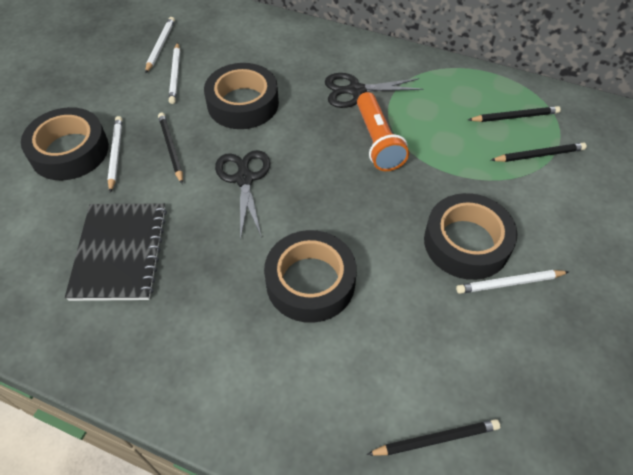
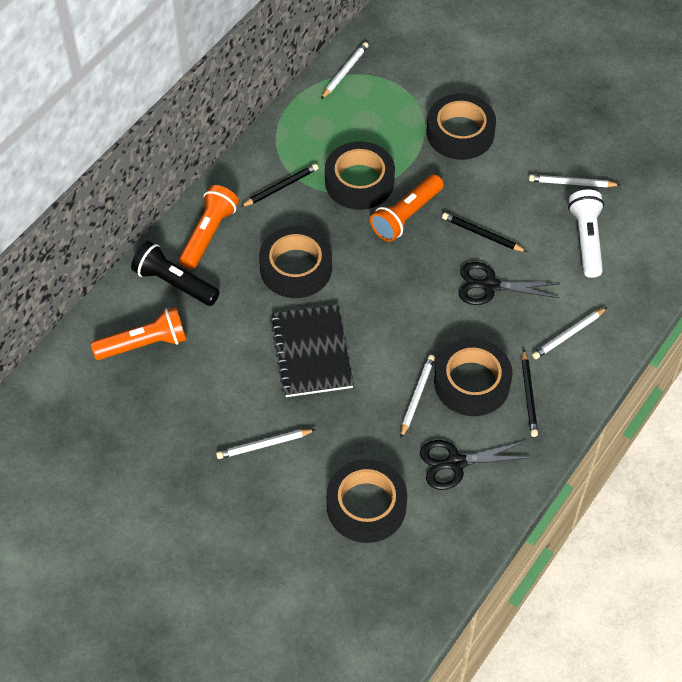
black flashlight: none = 0 -> [131,241,220,306] = 1
black pencil: [158,113,183,184] [367,419,500,455] [468,106,561,122] [491,143,587,162] = 4 -> [241,164,318,207] [442,213,527,252] [522,349,538,437] = 3
black tape: [21,107,109,180] [204,63,279,129] [264,230,357,323] [424,193,518,280] = 4 -> [259,226,332,298] [325,141,395,210] [326,459,407,543] [427,94,496,160] [434,339,513,416] = 5
orange flashlight: [357,92,409,171] = 1 -> [91,307,186,360] [179,185,239,269] [370,174,444,242] = 3
white flashlight: none = 0 -> [568,190,604,278] = 1
white pencil: [107,116,122,193] [145,17,175,73] [169,42,180,104] [456,270,569,294] = 4 -> [216,429,316,459] [321,42,369,99] [401,355,435,438] [529,175,620,187] [532,307,607,359] = 5

